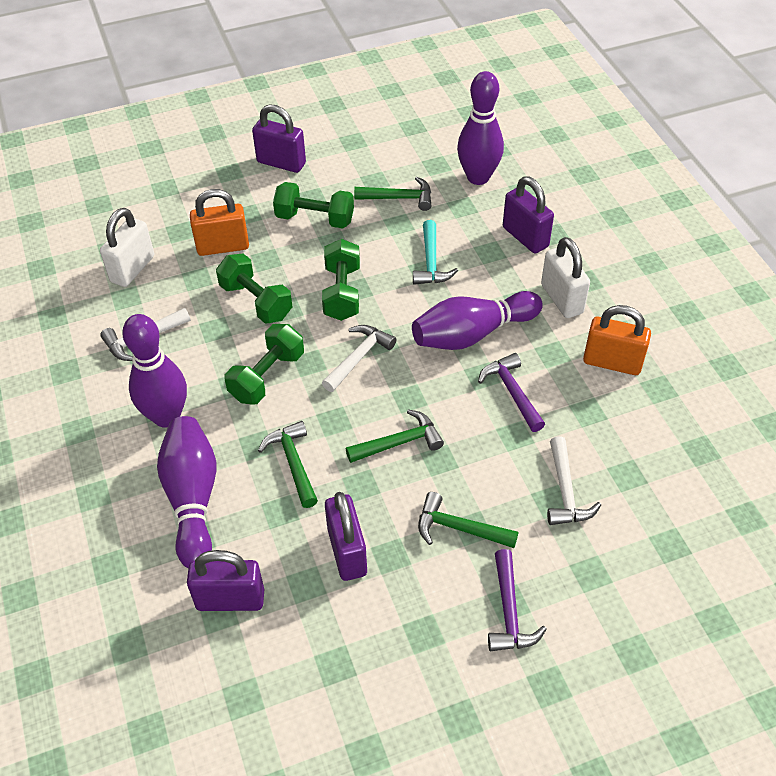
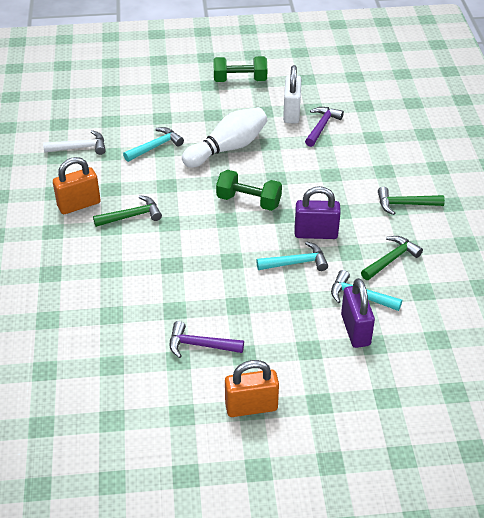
green dumbbell: [216,254,292,324] [225,324,304,405] [273,182,354,228] [322,239,360,321] = 4 -> [213,56,267,82] [216,170,282,211] = 2
green hammer: [258,421,318,508] [346,410,444,463] [354,177,432,211] [418,492,519,548] = 4 -> [93,195,162,227] [361,236,423,280] [378,187,445,215] = 3
purple bowling pin: [122,314,187,428] [157,416,216,568] [412,291,543,350] [457,71,504,185] = 4 -> none = 0
purple padlock: [187,550,264,611] [252,104,306,173] [325,492,367,581] [503,176,554,254] = 4 -> [295,186,341,239] [341,278,375,348] = 2
turquoise hammer: [413,220,458,285] = 1 -> [123,127,184,162] [256,241,328,271] [331,270,402,311] = 3
white bowling pin: none = 0 -> [182,107,267,168] = 1
white hammer: [100,308,191,361] [322,325,397,392] [547,436,601,525] = 3 -> [43,130,106,155] = 1
white padlock: [100,208,154,287] [541,237,590,318] = 2 -> [283,65,301,124] = 1

